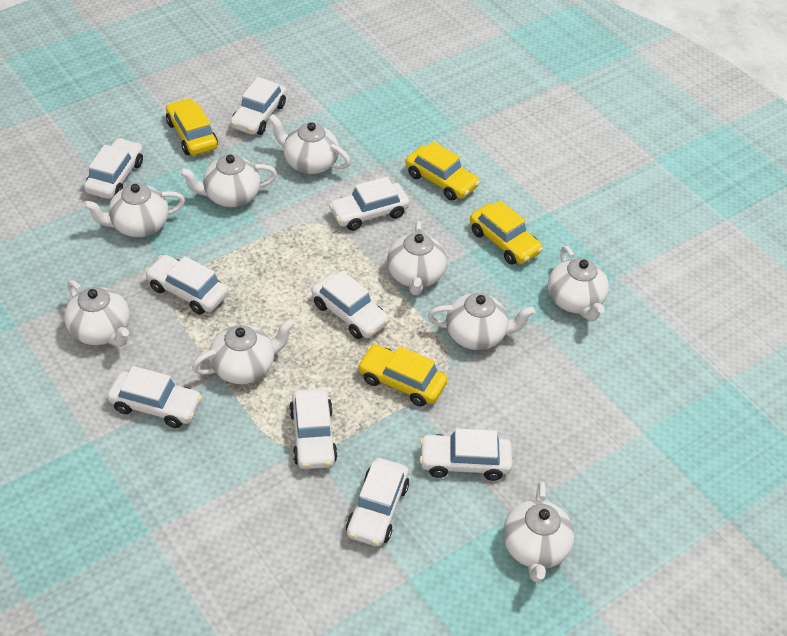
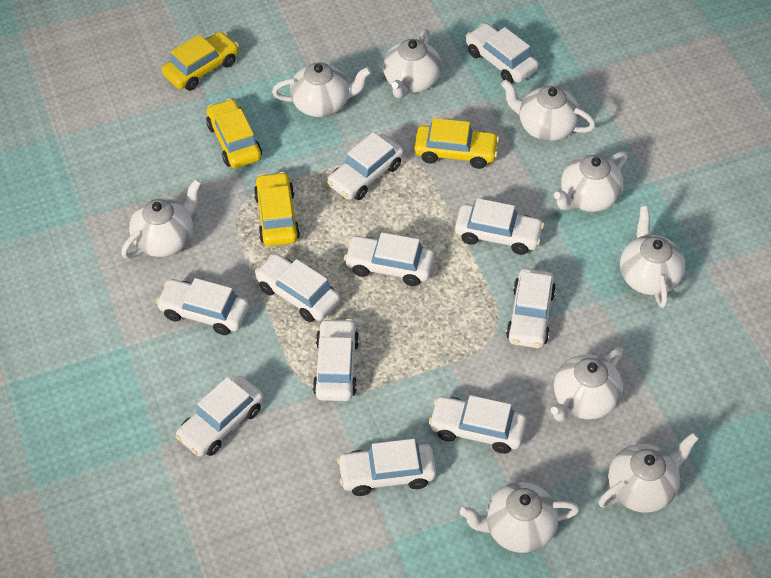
white car: [84,138,143,199] [107,366,202,428] [145,255,228,314] [230,77,286,135] [289,389,338,469] [311,271,390,339] [329,177,410,231] [346,458,409,547] [419,428,512,481] = 9 -> [156,278,249,335] [175,376,263,457] [255,254,340,322] [313,318,359,401] [327,132,404,200] [337,439,436,496] [344,232,434,286] [429,395,526,454] [455,198,544,255] [466,23,539,83] [506,268,556,348] = 11

